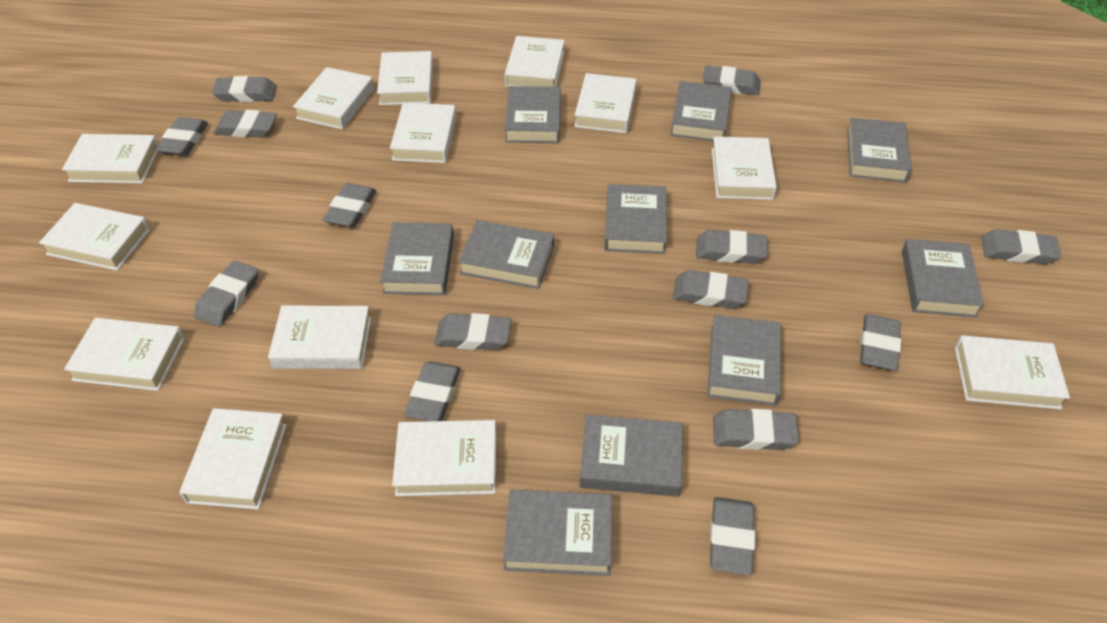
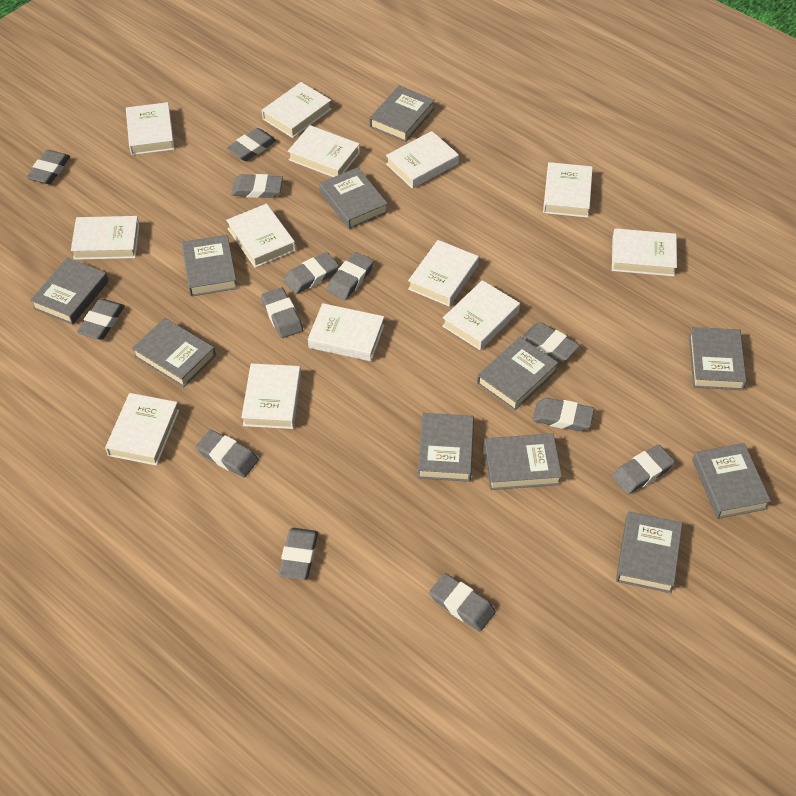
grey book: [380,222,454,295] [458,220,554,289] [503,490,612,576] [505,86,561,143] [580,415,682,497] [604,184,667,254] [670,81,732,141] [707,315,781,406] [847,118,912,183] [902,239,984,318] = 10 -> [30,257,109,325] [132,318,216,388] [181,235,237,296] [319,167,388,229] [369,86,435,142] [418,413,474,482] [477,337,558,411] [484,433,562,490] [616,512,682,593] [689,327,747,390] [693,443,771,519] = 11
grey eraser: [156,117,208,156] [194,261,259,327] [212,76,277,102] [214,110,277,137] [323,183,376,228] [404,362,461,421] [434,313,511,350] [673,270,749,309] [696,230,768,264] [703,65,761,95] [710,497,755,575] [713,409,799,450] [860,314,901,371] [981,229,1061,264] = 14 -> [26,150,70,184] [77,299,125,340] [196,429,259,477] [226,128,277,161] [231,174,283,198] [261,288,303,338] [279,528,318,580] [284,252,339,294] [327,252,374,300] [429,573,496,631] [522,322,580,362] [533,398,594,431] [612,445,675,495] = 13

